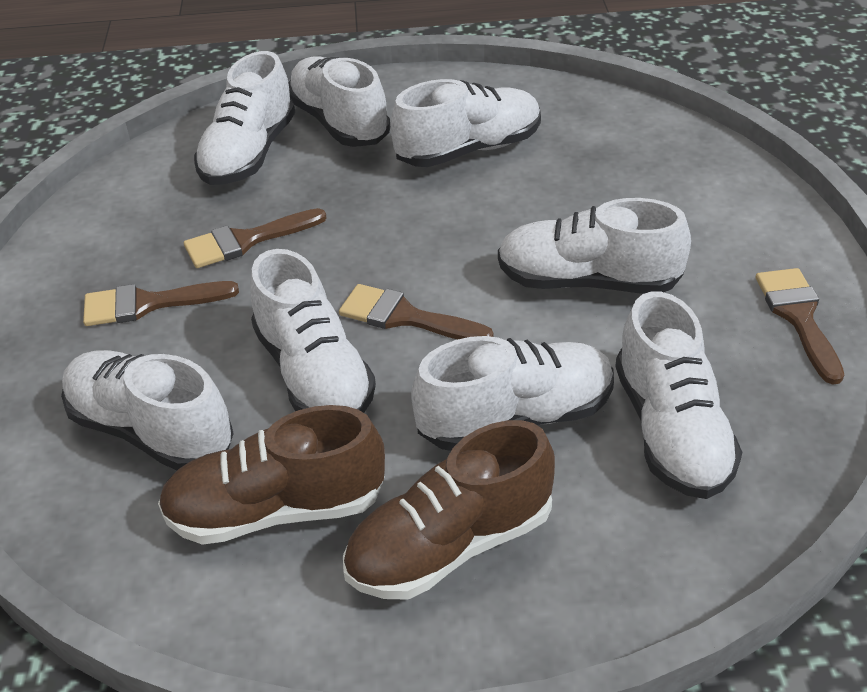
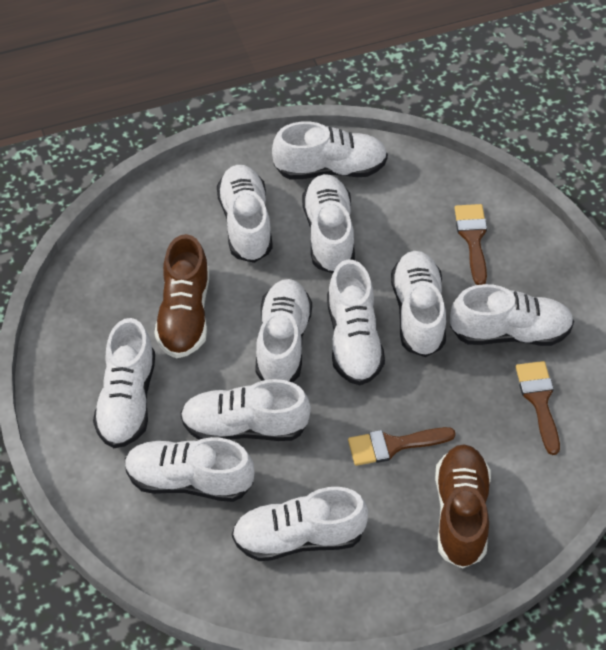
brown brush: [83,281,239,326] [184,208,327,268] [339,284,494,340] [756,268,844,385] = 4 -> [348,427,456,466] [454,204,487,285] [516,361,560,455] = 3
white shoe: [61,350,234,470] [194,51,295,185] [250,249,376,413] [288,56,390,147] [390,79,541,167] [411,336,614,451] [498,198,691,294] [615,292,742,499] = 8 -> [93,318,155,448] [125,437,254,502] [180,379,311,441] [217,165,273,263] [232,487,368,561] [255,279,312,382] [272,122,388,180] [302,174,355,273] [327,259,385,385] [391,251,446,357] [450,284,574,346] = 11

